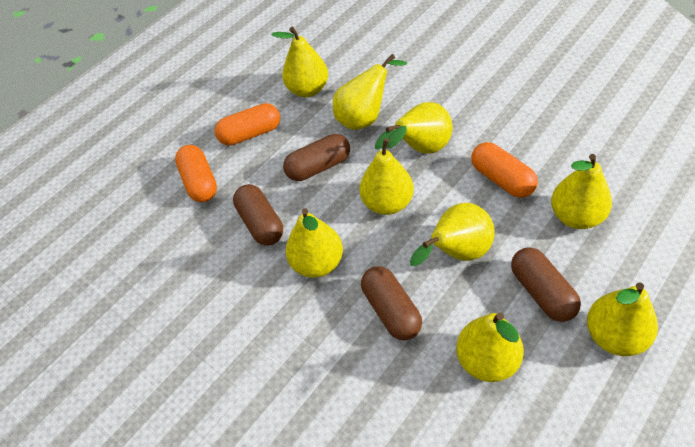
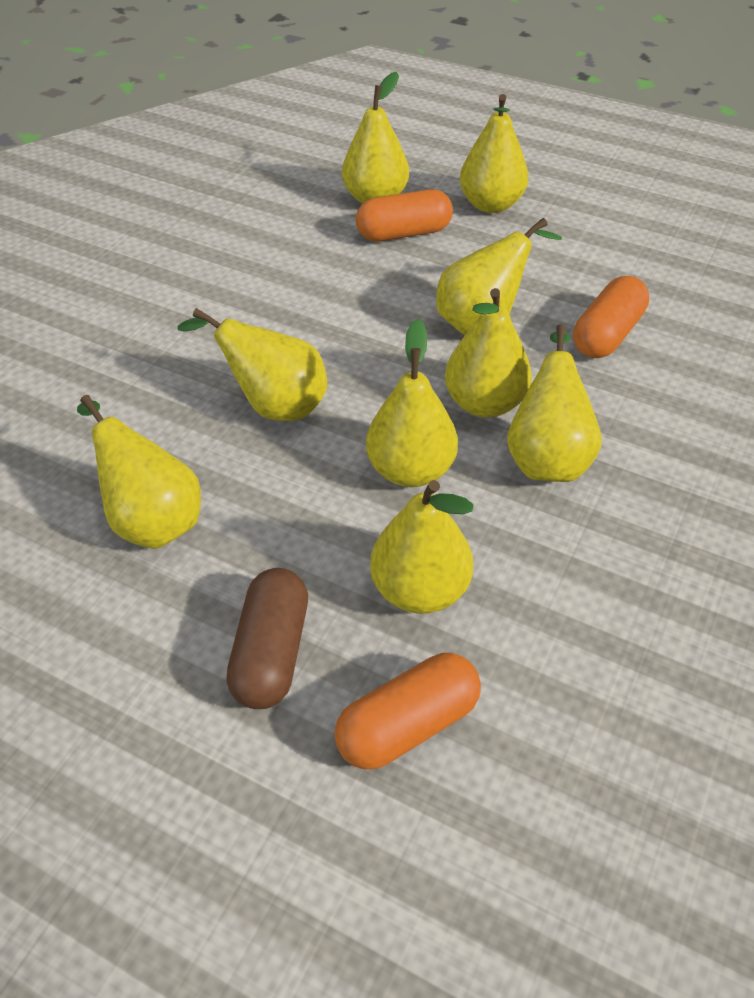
brown capsule: [233,184,283,245] [283,134,350,181] [361,266,422,340] [511,248,581,322] = 4 -> [226,568,308,709] = 1

